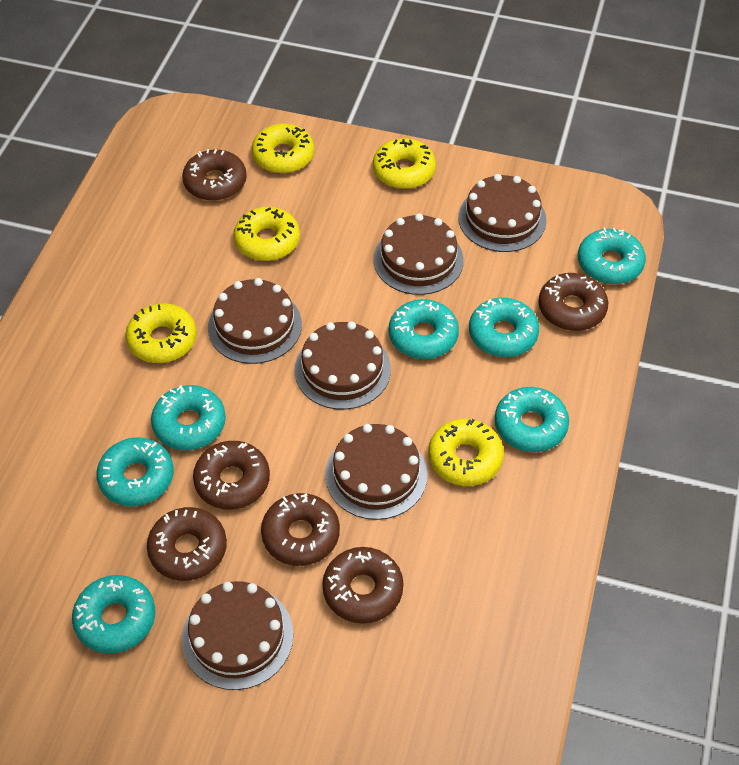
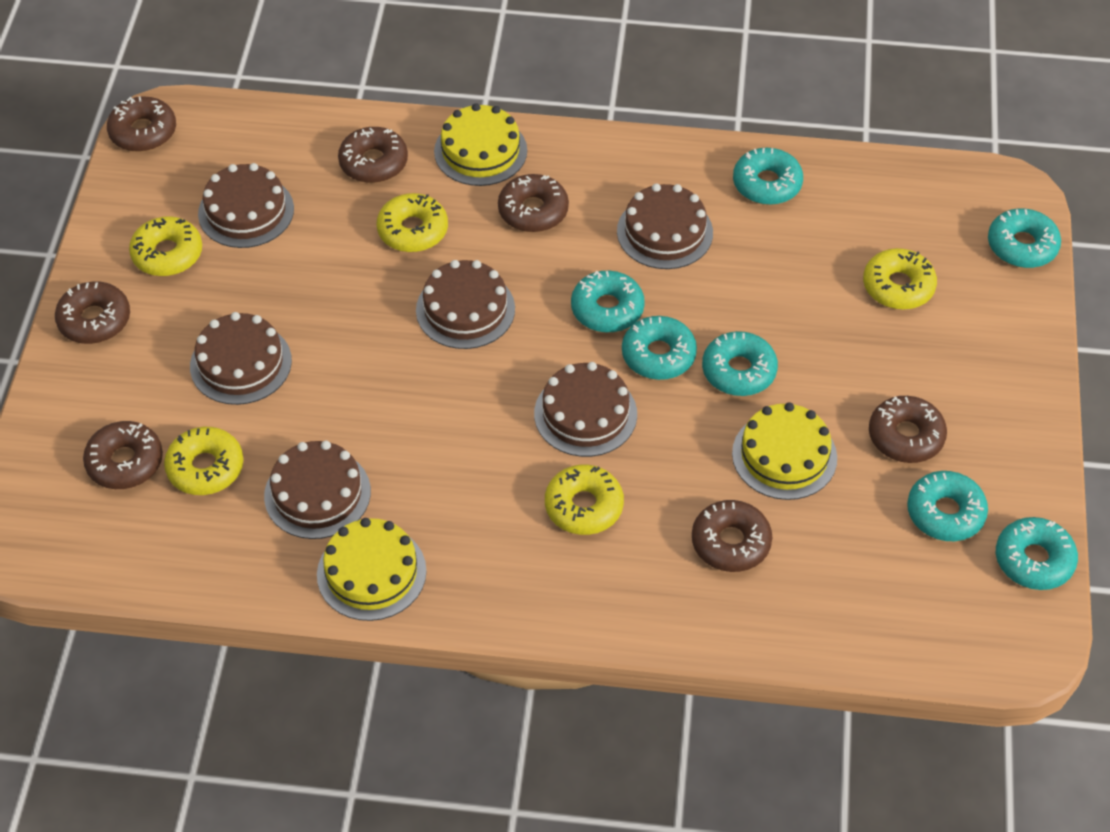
brown donut: [147,507,227,581] [182,149,247,201] [193,441,270,510] [261,493,340,566] [322,547,404,623] [538,273,608,331] = 6 -> [55,281,130,344] [83,421,163,489] [107,96,176,152] [338,127,408,183] [498,174,569,232] [692,500,772,572] [869,396,947,463] = 7
yellow cake: none = 0 -> [317,518,427,621] [434,103,527,186] [732,402,837,500] = 3

